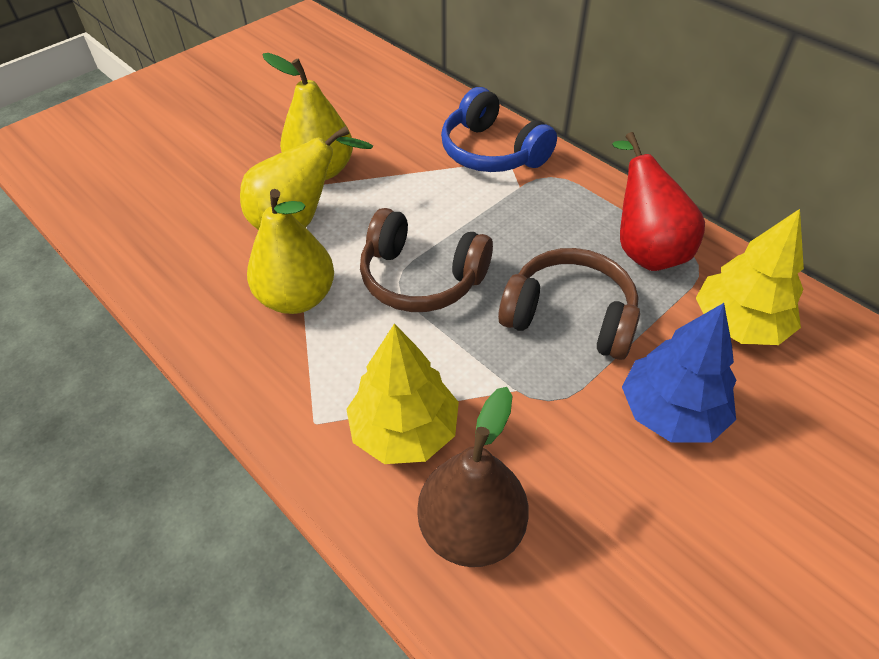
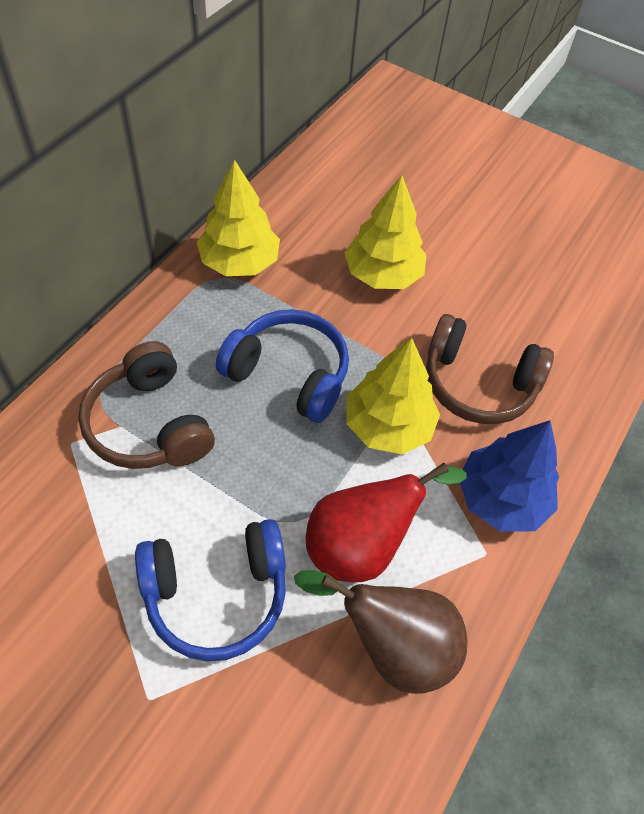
blue headphones: [441,87,557,172] = 1 -> [135,519,286,661] [216,309,349,423] = 2
yellow pear: [240,126,373,230] [247,189,334,314] [262,53,353,180] = 3 -> none = 0
yellow tree: [346,324,459,464] [696,209,804,345] = 2 -> [197,159,280,276] [344,175,426,289] [346,338,440,454] = 3

